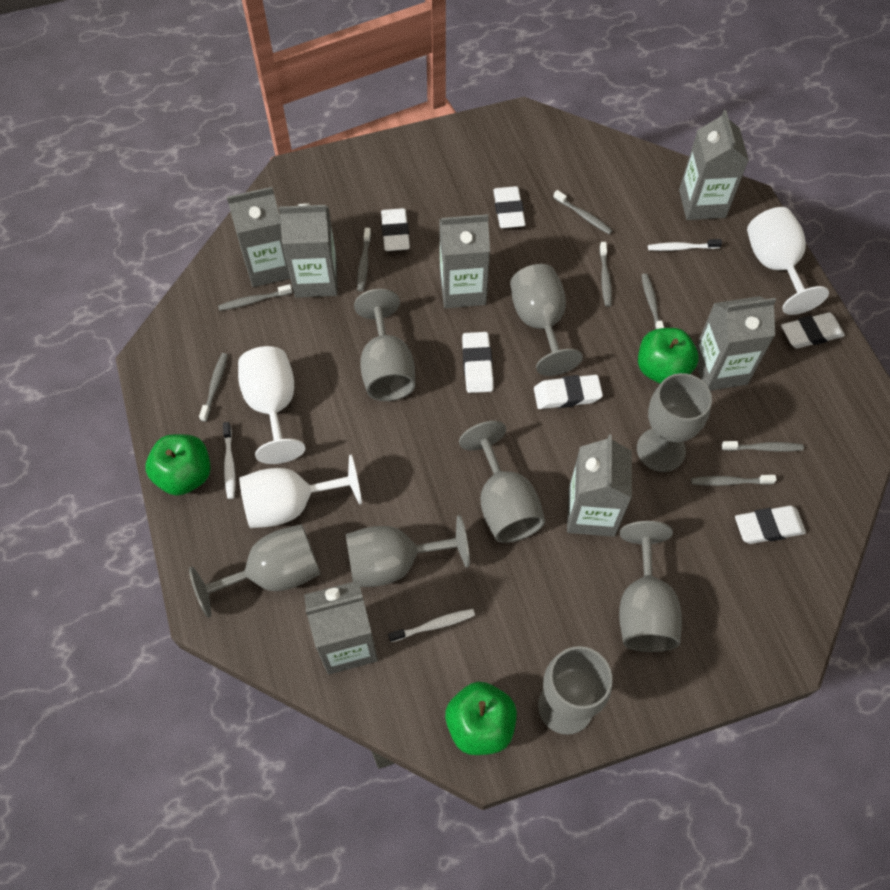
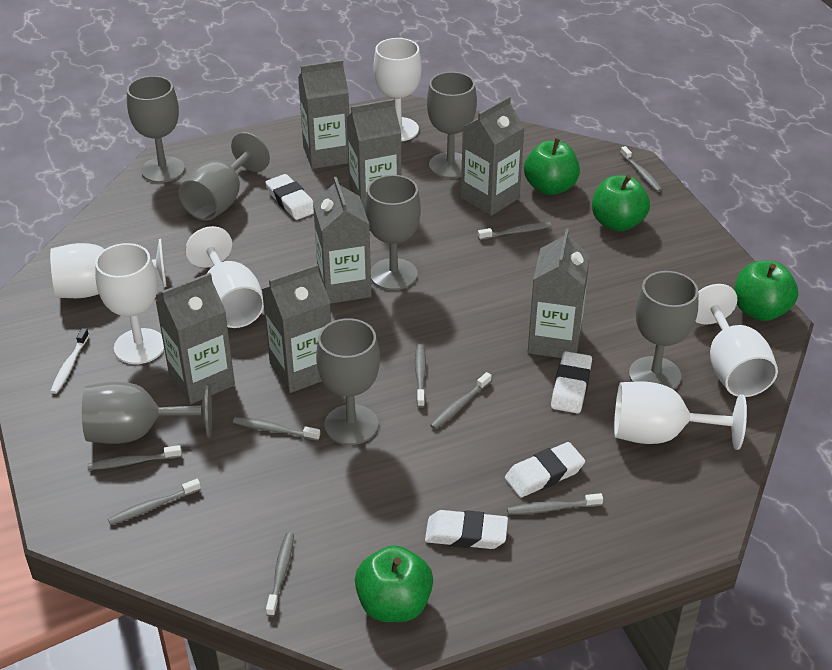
green apple: [145,434,210,496] [445,682,517,755] [638,328,699,384] = 3 -> [355,546,433,622] [524,138,580,195] [592,175,650,231] [734,261,798,321] = 4
grey goblet: [189,524,320,618] [346,515,470,587] [354,289,415,401] [459,421,545,543] [510,264,583,376] [538,646,612,735] [619,521,682,652] [637,373,712,472] = 8 -> [82,382,212,444] [127,76,185,183] [178,132,270,221] [316,318,380,445] [365,175,421,290] [427,72,477,178] [629,271,698,390] = 7
grey toothbrush: [199,353,228,422] [218,284,292,311] [357,228,371,291] [553,190,613,234] [599,242,612,307] [642,273,664,329] [691,475,777,486] [722,441,804,452] = 8 -> [87,445,182,470] [108,479,201,525] [233,417,320,441] [266,532,294,617] [415,344,426,408] [430,372,492,429] [478,222,552,240] [507,493,603,515] [620,146,662,192] = 9
white eraser: [381,208,410,251] [462,332,494,393] [493,186,526,228] [534,375,603,409] [735,506,806,544] [781,313,845,348] = 6 -> [266,174,314,220] [425,510,508,549] [505,442,585,498] [551,351,592,413] = 4
white goblet: [238,346,305,464] [239,455,362,528] [747,207,829,315] = 3 -> [50,239,166,298] [95,243,164,364] [185,226,264,328] [373,38,422,141] [614,381,747,450] [695,284,778,397] = 6
white toothbrush: [223,422,235,499] [388,609,475,642] [648,239,722,251] = 3 -> [50,328,89,394] = 1

